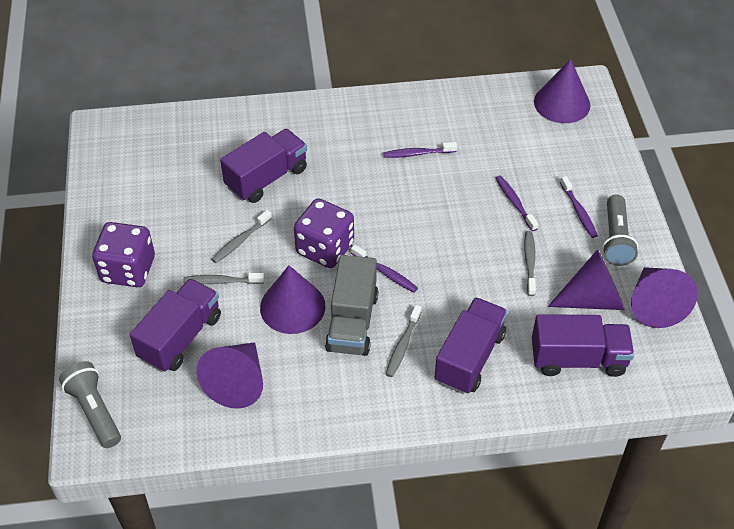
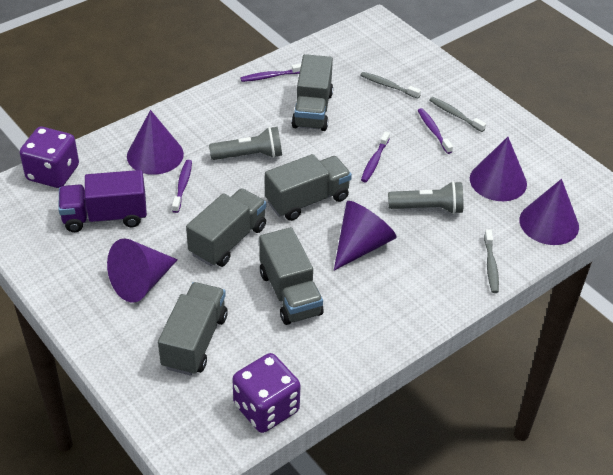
grey toothbrush: [183,273,264,284] [212,210,272,263] [386,305,421,377] [524,231,536,296] = 4 -> [360,72,421,99] [429,97,486,132] [484,229,499,293] = 3
grey truck: [325,255,378,356] = 1 -> [158,282,228,376] [186,188,266,267] [259,227,323,325] [265,154,352,221] [292,54,333,131] = 5
purple truck: [130,278,221,372] [220,129,307,203] [434,297,508,394] [532,314,634,377] = 4 -> [58,170,147,232] = 1

